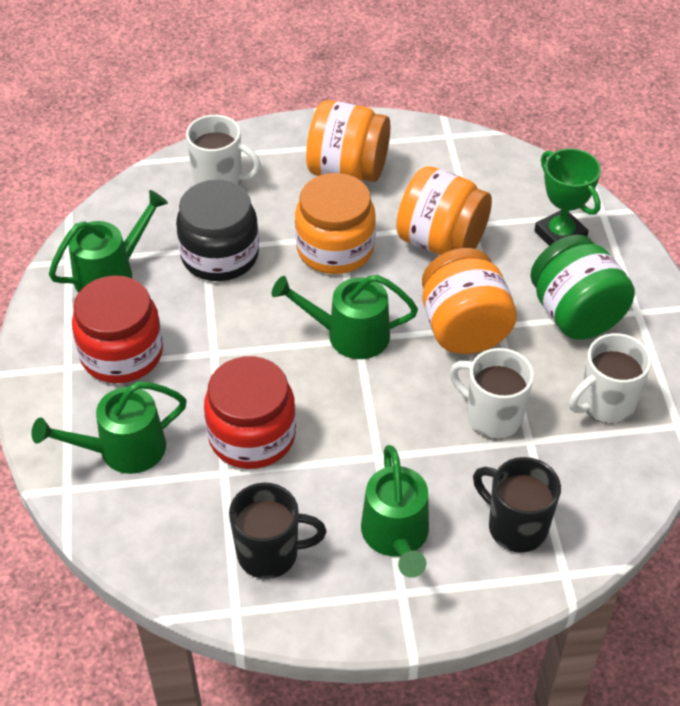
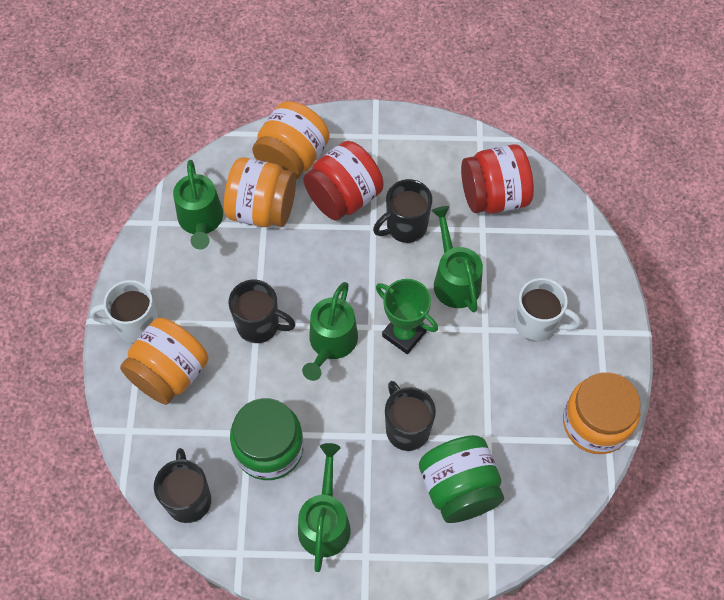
black jar: [176,180,259,281] = 1 -> none = 0
black mug: [229,483,326,579] [473,457,561,553] = 2 -> [154,448,211,523] [229,279,296,343] [373,179,432,243] [385,381,436,451] = 4
green jar: [530,234,635,340] = 1 -> [230,398,304,480] [419,435,504,523] = 2
white mug: [186,115,261,185] [450,348,534,439] [569,333,652,424] = 3 -> [90,280,158,344] [514,278,581,342] = 2

